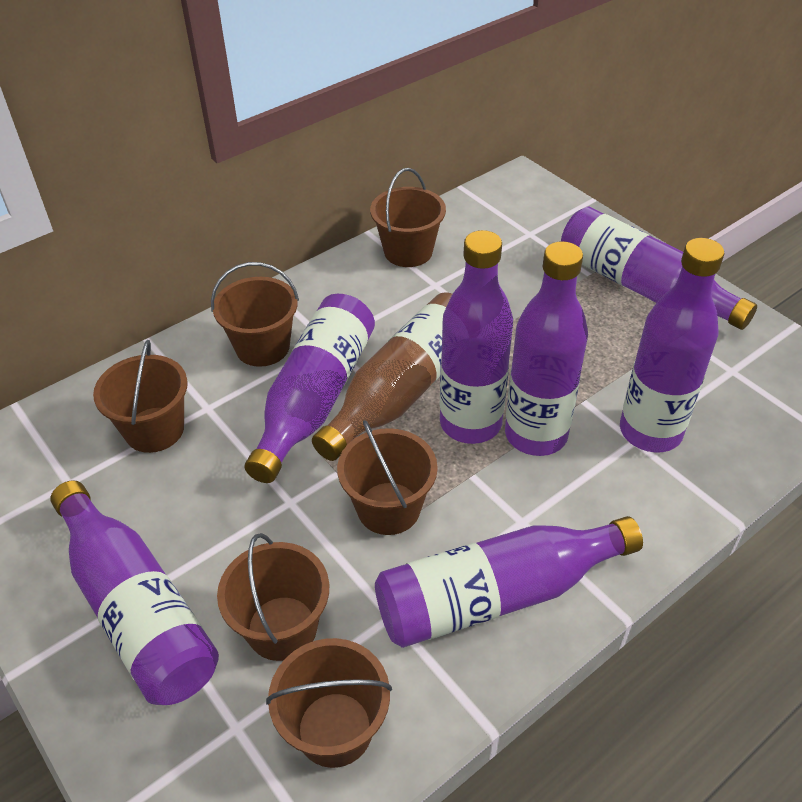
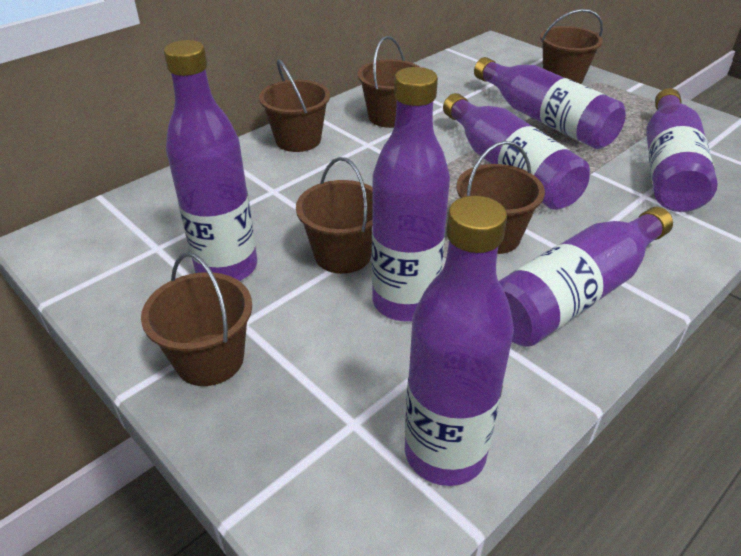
brown bottle: [312,293,452,461] = 1 -> none = 0

